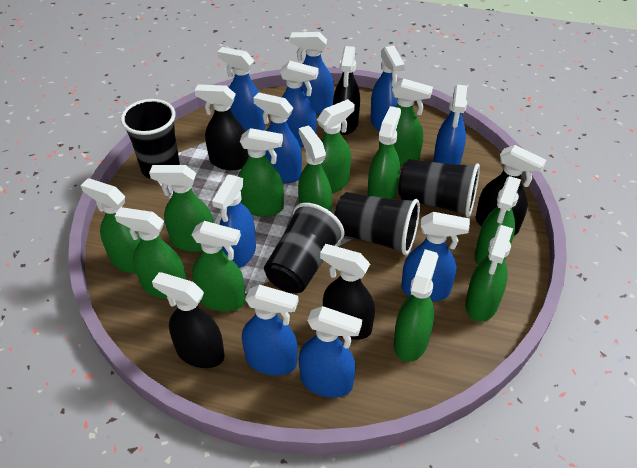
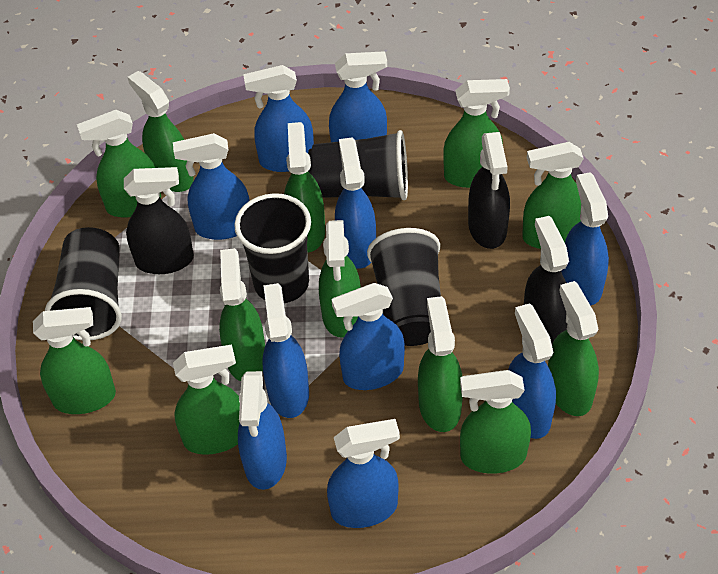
black spray bottle: [152,272,224,368] [195,84,249,170] [320,244,375,340] [333,46,360,135] [476,145,546,235] = 5 -> [124,167,194,274] [468,132,510,249] [524,216,569,344] = 3

